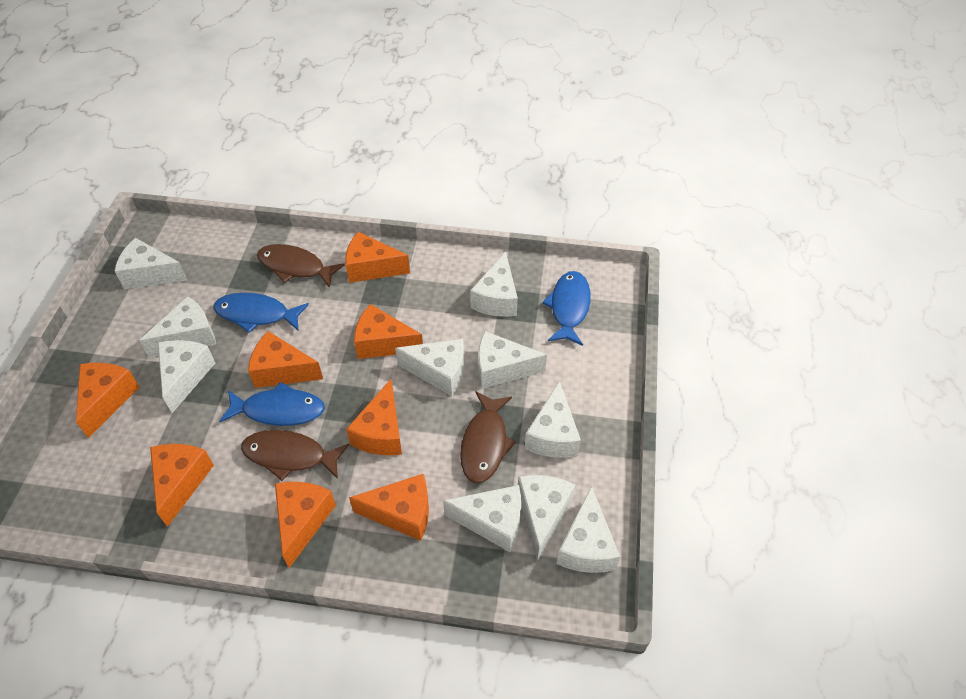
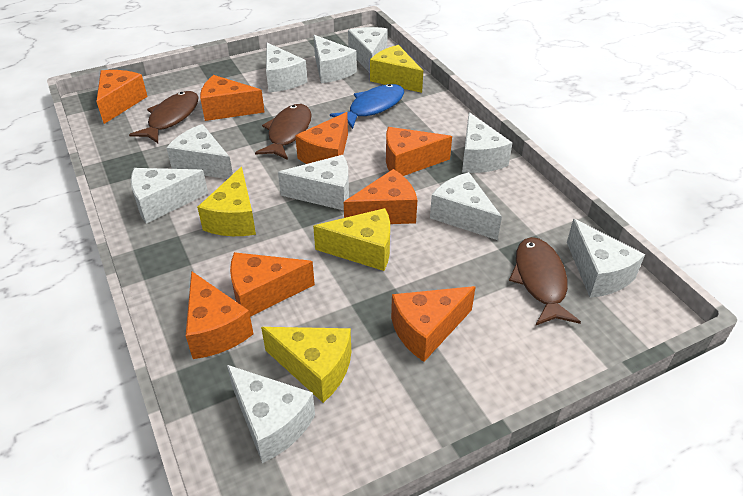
blue fish: [213,293,309,333] [219,382,325,426] [542,271,591,346] = 3 -> [330,84,404,129] = 1
yellow cheese: none = 0 -> [197,167,256,236] [261,327,351,403] [313,208,390,271] [370,45,423,93] = 4

